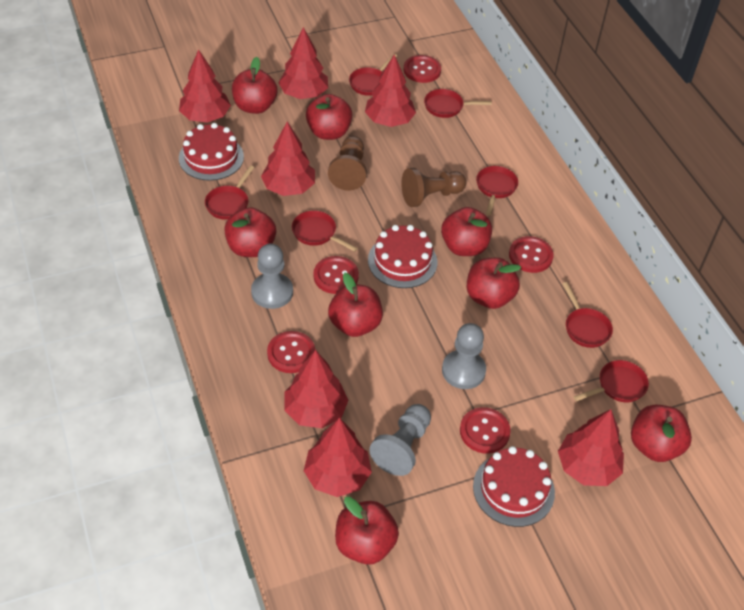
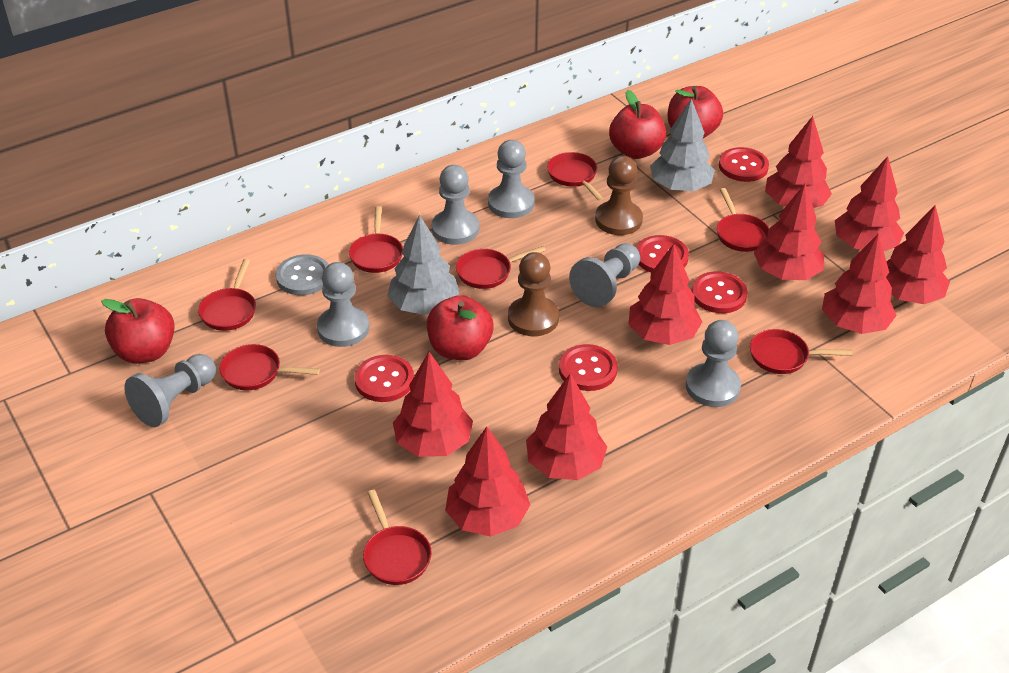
grey button: none = 0 -> [276,254,329,295] = 1
grey pawn: [251,244,293,309] [369,404,431,476] [442,323,486,389] = 3 -> [124,354,216,427] [317,262,369,347] [432,165,479,245] [488,140,535,218] [569,243,640,307] [686,320,741,407] = 6
grey tree: none = 0 -> [387,215,460,315] [650,99,715,191] = 2
red apple: [224,207,276,257] [232,57,278,114] [306,94,352,140] [328,273,383,337] [335,497,399,565] [441,207,492,256] [467,258,521,309] [631,405,692,462] = 8 -> [101,298,175,364] [427,295,493,360] [609,90,666,159] [667,86,723,138] = 4
red cake: [179,123,244,181] [368,225,437,288] [473,446,555,527] = 3 -> none = 0
red pan: [205,165,254,220] [292,210,358,252] [349,54,397,96] [424,89,492,118] [476,166,518,215] [562,282,613,348] [574,360,649,402] = 7 -> [198,259,256,331] [219,344,320,390] [349,206,403,273] [363,490,432,585] [456,246,546,289] [547,152,603,201] [717,188,769,252] [750,329,852,374] = 8
red tree: [179,49,231,123] [261,122,315,196] [279,27,328,99] [284,350,348,428] [304,418,372,497] [365,55,416,127] [558,409,624,486] = 7 -> [393,352,473,457] [445,427,530,537] [526,373,607,480] [629,244,702,345] [754,184,824,280] [765,116,832,208] [822,233,897,334] [835,156,904,251] [886,205,950,304] = 9

